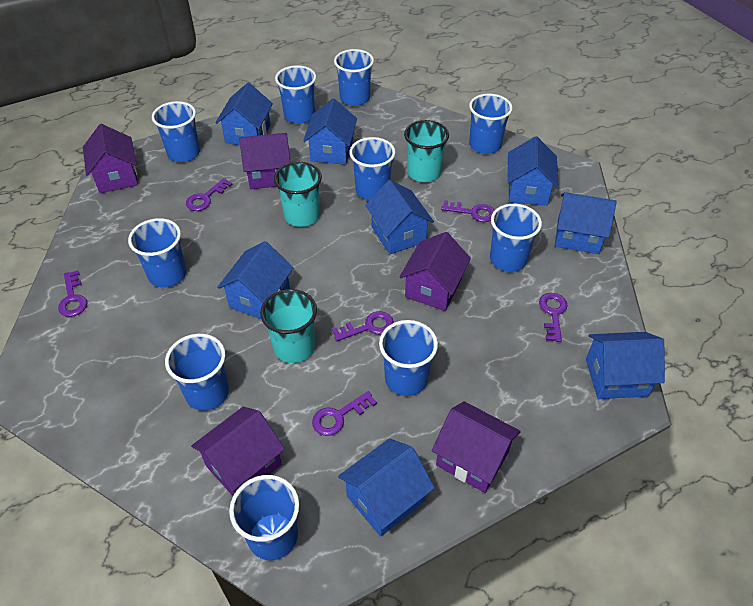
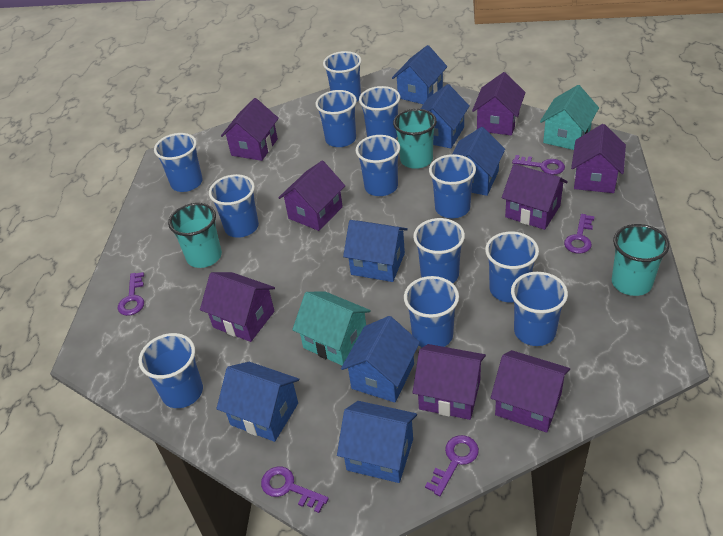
blue cup: [128,218,187,288] [152,101,200,162] [165,334,229,411] [229,475,299,560] [275,65,316,124] [334,49,374,106] [349,137,396,200] [379,320,438,396] [469,94,513,154] [490,204,542,272] = 10 -> [139,333,203,408] [154,133,203,192] [209,174,259,238] [315,90,357,147] [323,51,362,101] [356,135,400,196] [359,86,400,139] [404,276,459,348] [413,218,465,283] [429,154,476,218] [485,232,539,302] [511,272,568,346] = 12
blue house: [215,83,273,145] [217,241,294,319] [303,99,357,165] [338,438,435,537] [365,180,434,254] [508,136,558,206] [555,192,617,254] [586,332,665,399] = 8 -> [216,362,299,442] [337,401,417,483] [341,316,420,403] [343,220,408,282] [392,45,447,104] [421,84,469,148] [452,127,505,196] = 7
purple house: [83,124,138,193] [191,407,285,496] [239,133,290,189] [399,232,471,311] [432,401,521,493] = 5 -> [200,272,275,342] [221,98,279,161] [278,161,345,231] [412,344,486,420] [472,72,526,135] [491,350,570,432] [502,164,568,230] [571,124,626,193] = 8
purple key: [58,270,87,317] [186,178,233,211] [312,391,377,436] [332,311,394,341] [441,200,495,222] [539,293,567,342] = 6 -> [118,272,144,316] [261,466,329,513] [425,435,479,496] [512,155,565,175] [564,214,595,254] = 5
turquoise house: none = 0 -> [292,291,371,365] [540,85,599,150] = 2

